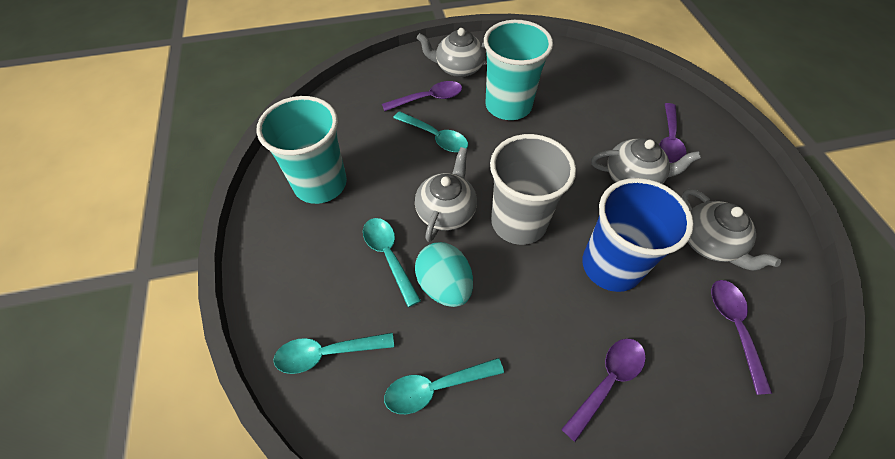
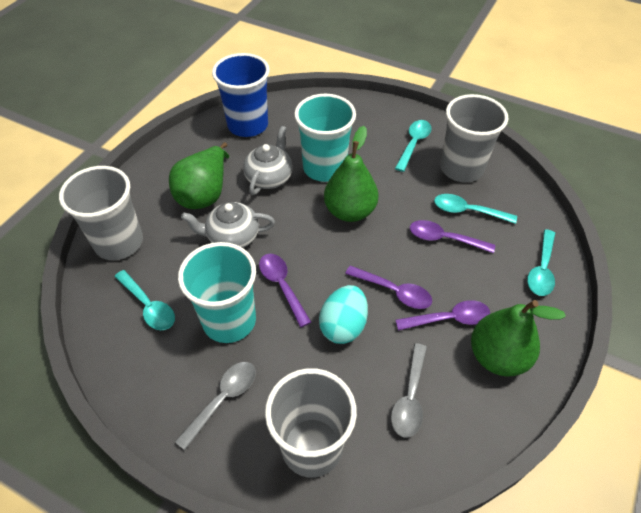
green pear: none = 0 -> [169,142,229,209] [324,126,378,222] [471,300,566,377] = 3
grey cup: [490,134,576,245] = 1 -> [59,166,143,260] [265,368,357,478] [440,94,508,182] = 3
grey spoon: none = 0 -> [175,362,256,450] [391,343,427,438] = 2
grey teapot: [415,147,477,242] [417,28,487,77] [591,138,701,184] [682,189,781,271] = 4 -> [181,202,275,248] [243,126,293,195] = 2

